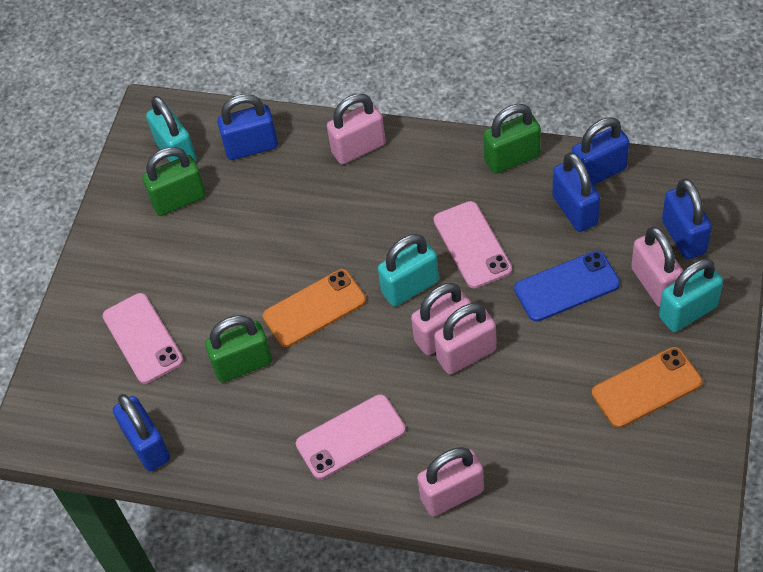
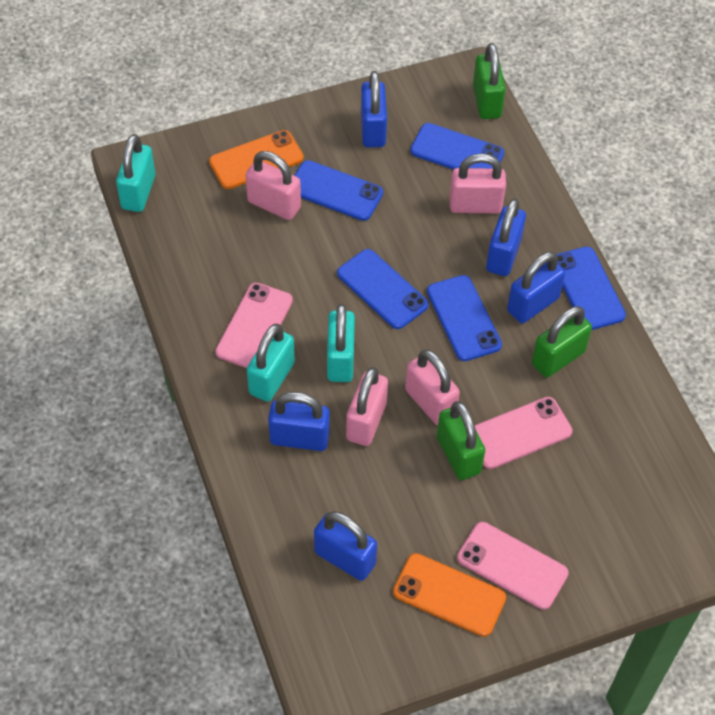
blue phone: [514,250,620,322] = 1 -> [294,160,383,221] [337,249,429,329] [410,123,504,170] [427,275,502,361] [556,247,626,330] = 5
pink padlock: [327,94,386,164] [411,283,471,355] [417,447,484,516] [434,303,497,374] [631,226,683,307] = 5 -> [245,151,301,220] [346,367,388,446] [405,349,460,426] [450,153,506,213] = 4

